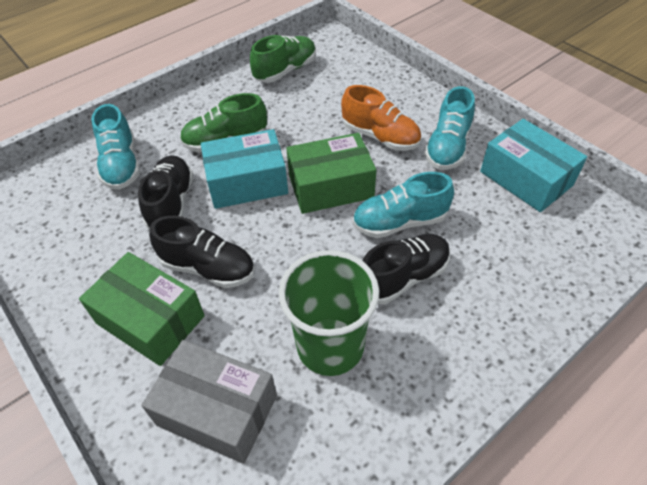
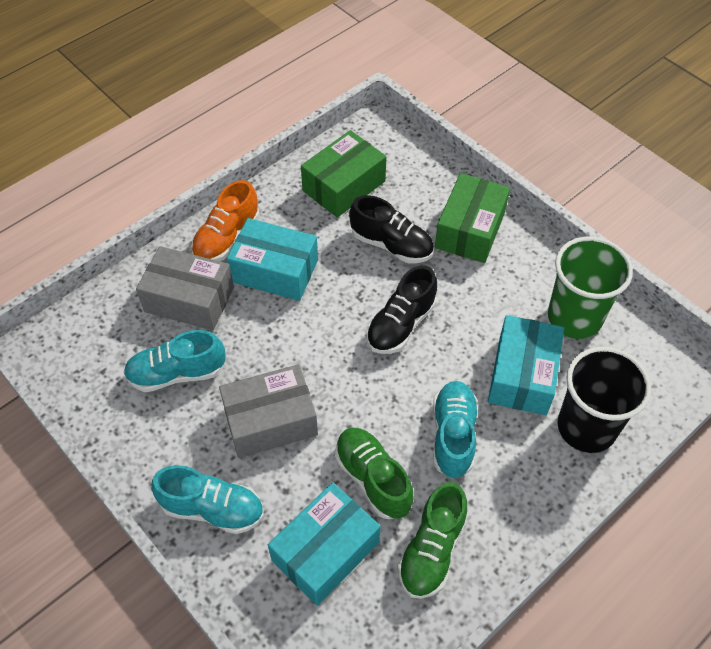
black cup: none = 0 -> [558,347,651,453] = 1
black shoe: [138,155,194,229] [149,216,255,288] [362,234,450,304] = 3 -> [349,195,434,263] [366,265,437,354] = 2
grey box: [141,340,277,464] = 1 -> [136,246,234,330] [219,364,318,458] = 2
turquoise box: [201,129,288,209] [480,119,587,212] = 2 -> [227,218,318,301] [268,482,381,606] [488,315,564,415] = 3

